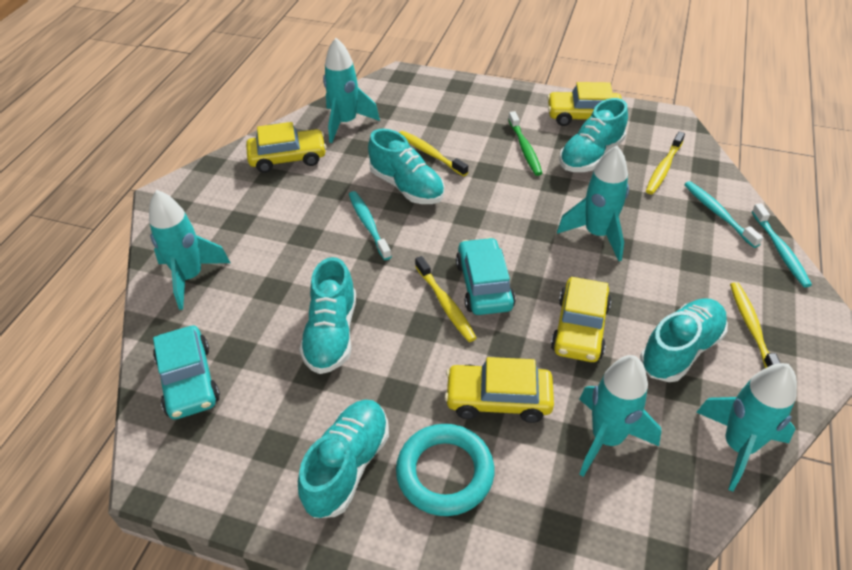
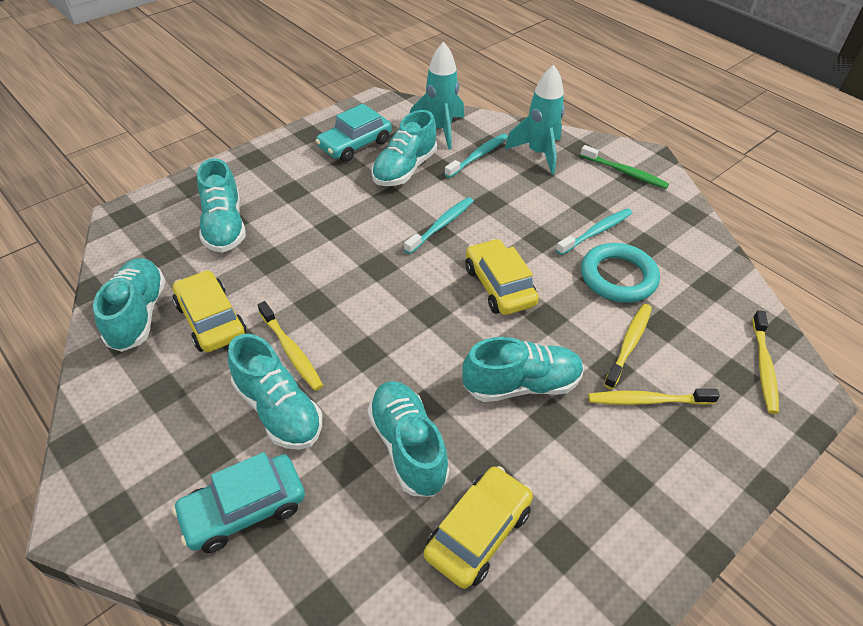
turquoise rocket: [149,190,230,310] [323,38,380,143] [557,146,629,261] [579,355,661,477] [696,363,797,491] = 5 -> [410,42,464,150] [504,65,565,175] = 2
turquoise shoe: [298,399,389,518] [299,257,356,374] [368,129,445,204] [559,98,628,172] [640,298,728,382] = 5 -> [93,258,166,352] [197,158,246,253] [228,334,322,450] [368,381,450,497] [371,110,437,186] [462,337,584,402] = 6
yellow car: [246,122,327,173] [445,357,554,423] [547,82,622,126] [551,277,611,362] = 4 -> [173,270,246,352] [424,466,533,589] [465,239,539,315] = 3

